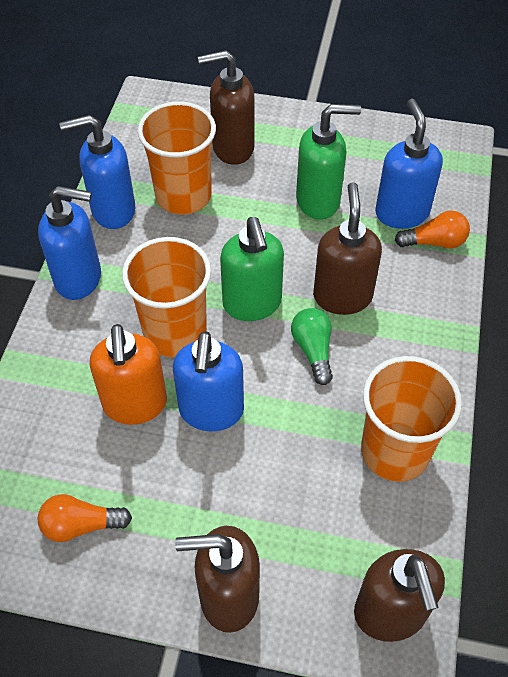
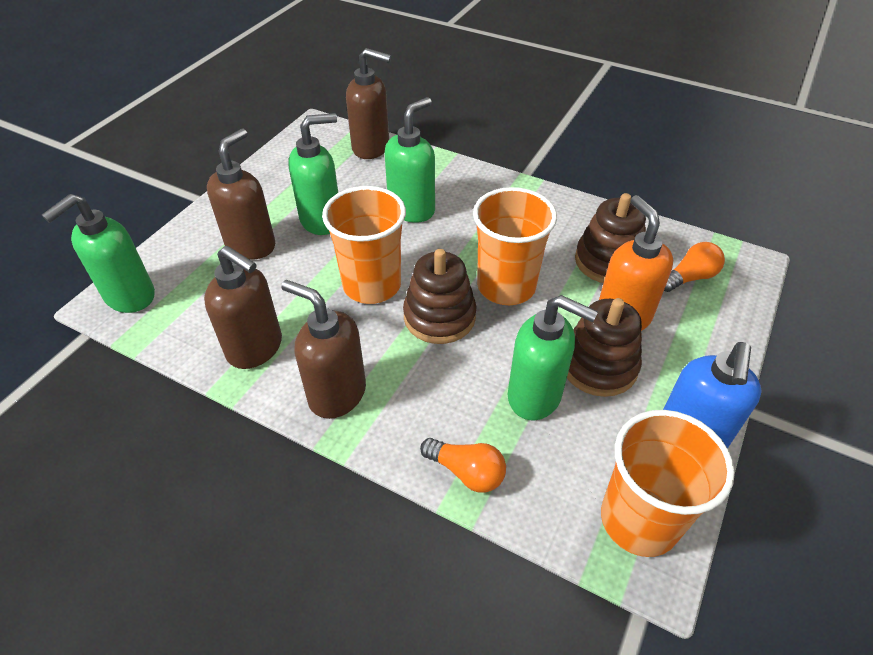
blue soap dispenser: [38,186,101,300] [59,115,135,229] [173,331,244,431] [375,99,443,229] = 4 -> [663,342,762,448] = 1
brown stacking toy: none = 0 -> [403,249,476,344] [567,298,642,397] [575,193,646,283] = 3
green light bulb: [291,308,333,385] = 1 -> none = 0
green soap dispenser: [220,217,284,321] [296,104,361,219] = 2 -> [42,194,155,313] [288,113,338,235] [385,97,435,222] [508,295,598,420] = 4

